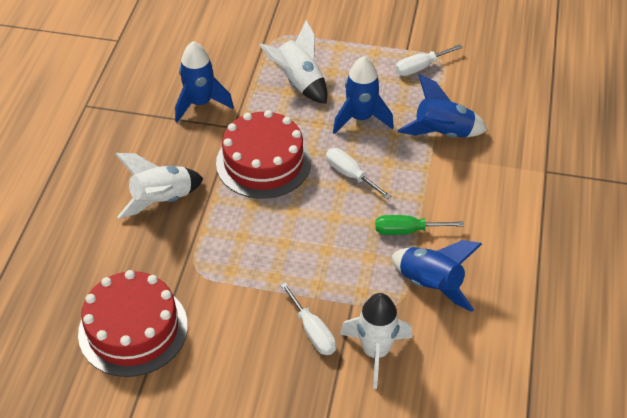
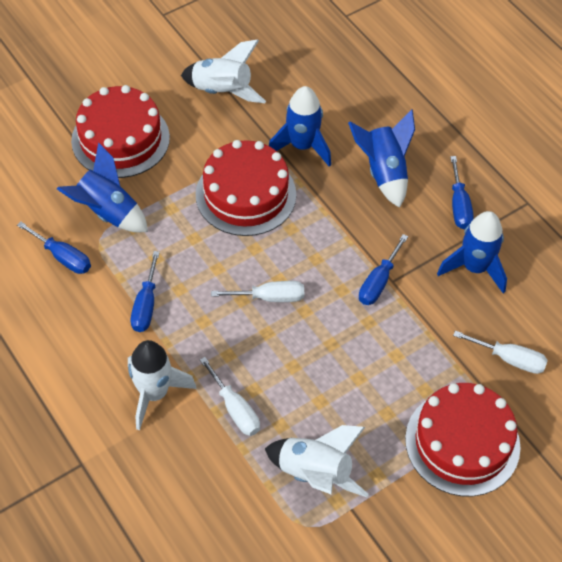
blue screwdriver: none = 0 -> [17,222,91,274] [131,251,160,332] [359,234,408,305] [450,156,474,229] = 4
green screwdriver: [376,215,464,235] = 1 -> none = 0
red cake: [78,270,188,377] [216,110,311,199] = 2 -> [71,85,170,178] [196,140,296,236] [405,383,520,496] = 3

